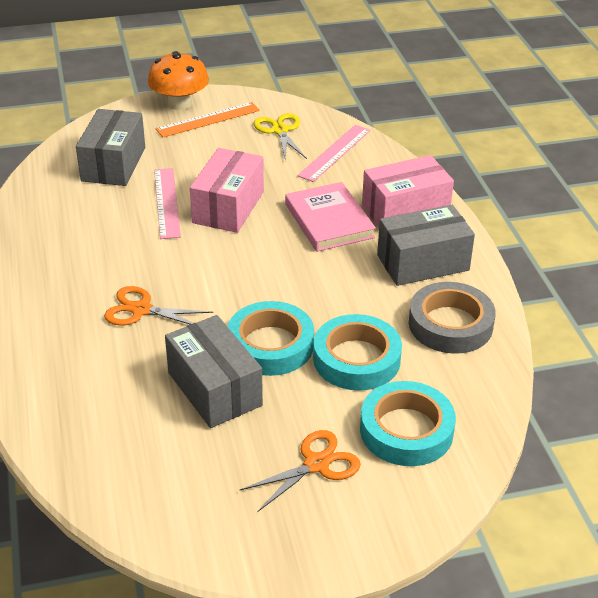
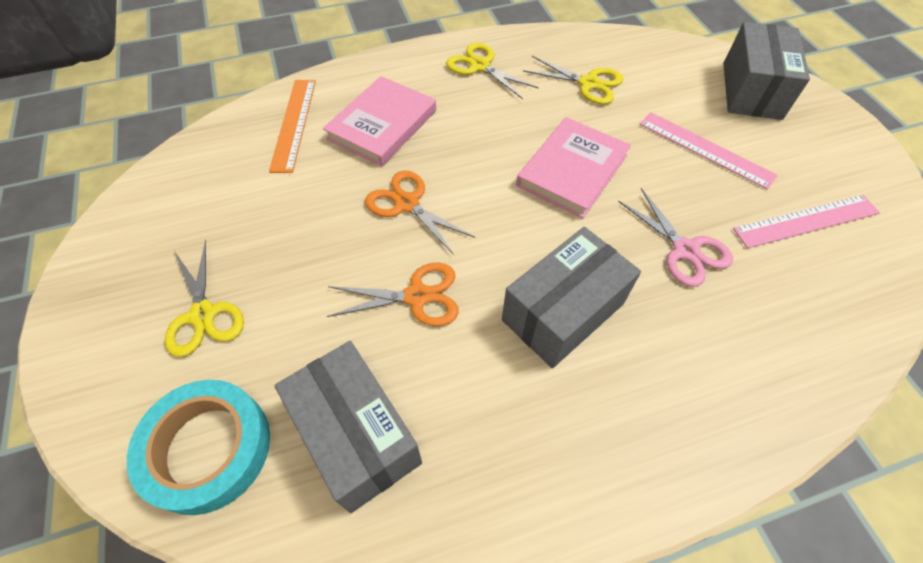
grey tape: [409,282,496,354] = 1 -> none = 0
orange mushroom: [148,51,209,110] = 1 -> none = 0
pink book: [285,182,376,252] = 1 -> [323,76,436,166] [516,117,631,218] = 2
pink box: [190,148,264,233] [362,155,454,227] = 2 -> none = 0
pink scissors: none = 0 -> [618,188,733,287] = 1
turquoise tape: [228,301,314,376] [313,314,402,391] [360,381,456,466] = 3 -> [127,380,270,515] = 1
yellow scissors: [254,113,307,161] = 1 -> [165,240,244,357] [446,43,539,99] [523,56,623,105] = 3

